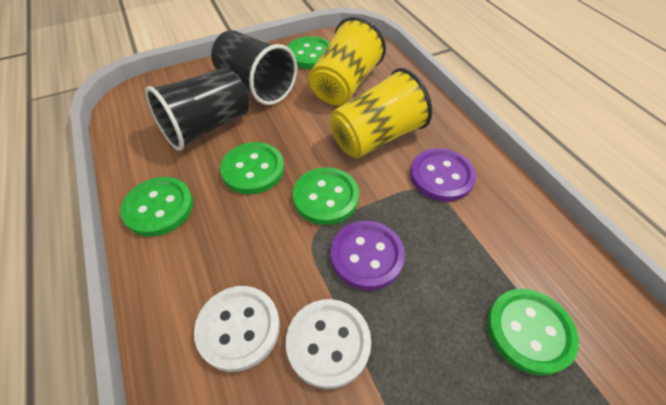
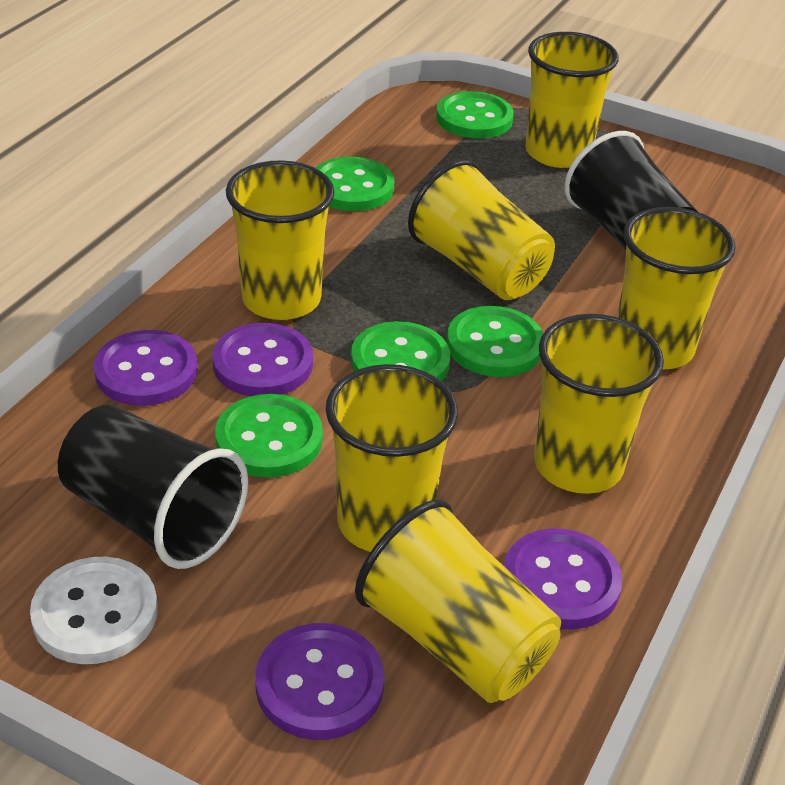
purple button: [331,221,405,290] [410,148,476,202] = 2 -> [94,330,198,406] [212,323,313,396] [255,623,385,740] [504,528,622,630] = 4
white button: [194,286,280,372] [286,299,371,389] = 2 -> [30,557,158,664] = 1
yellow cup: [308,17,386,106] [330,68,432,158] = 2 -> [226,160,335,320] [326,364,458,552] [355,500,561,703] [408,160,555,300] [525,32,619,168] [534,314,664,494] [617,207,736,369] = 7

